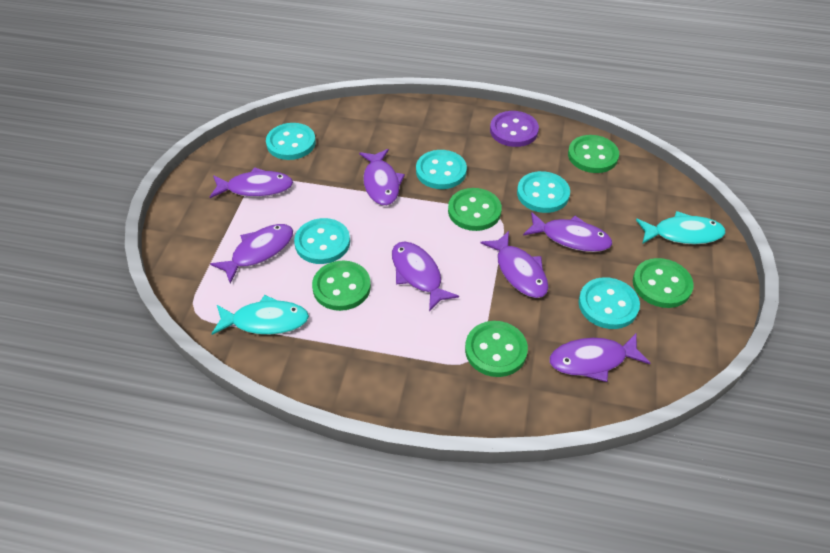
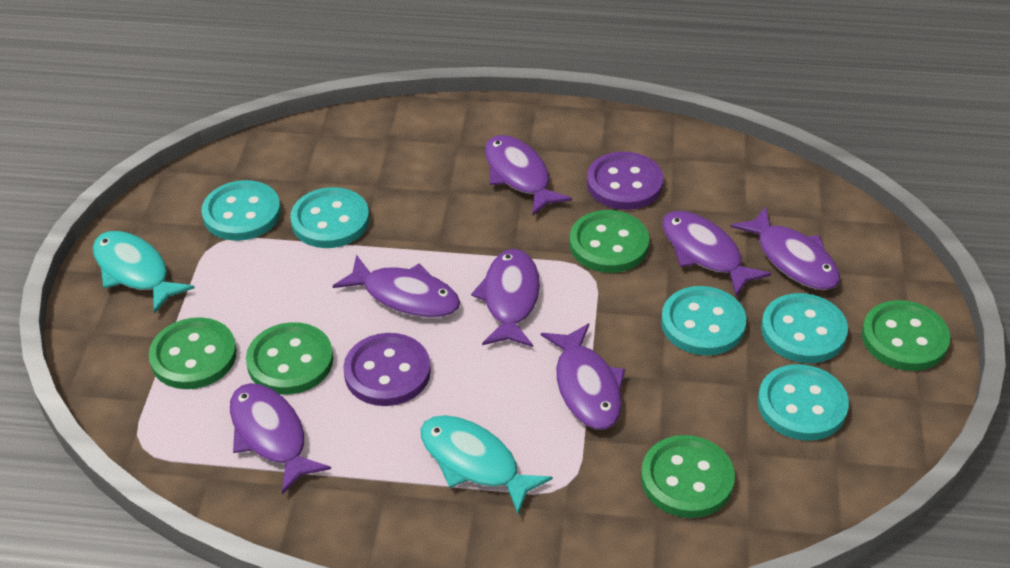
purple button: [490,111,539,147] = 1 -> [343,333,431,406] [587,152,663,210] = 2

